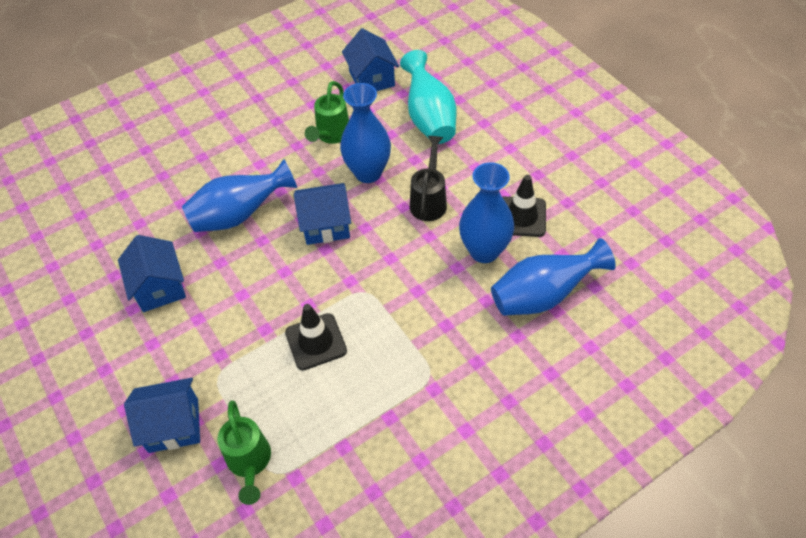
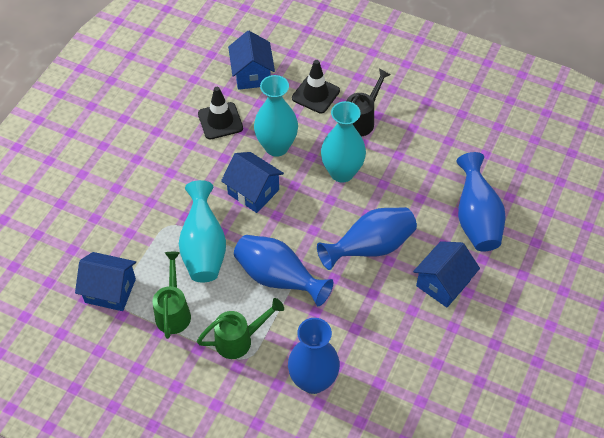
turquoise vase: [400,50,457,144] = 1 -> [179,180,226,282] [254,75,298,157] [321,101,366,183] = 3

